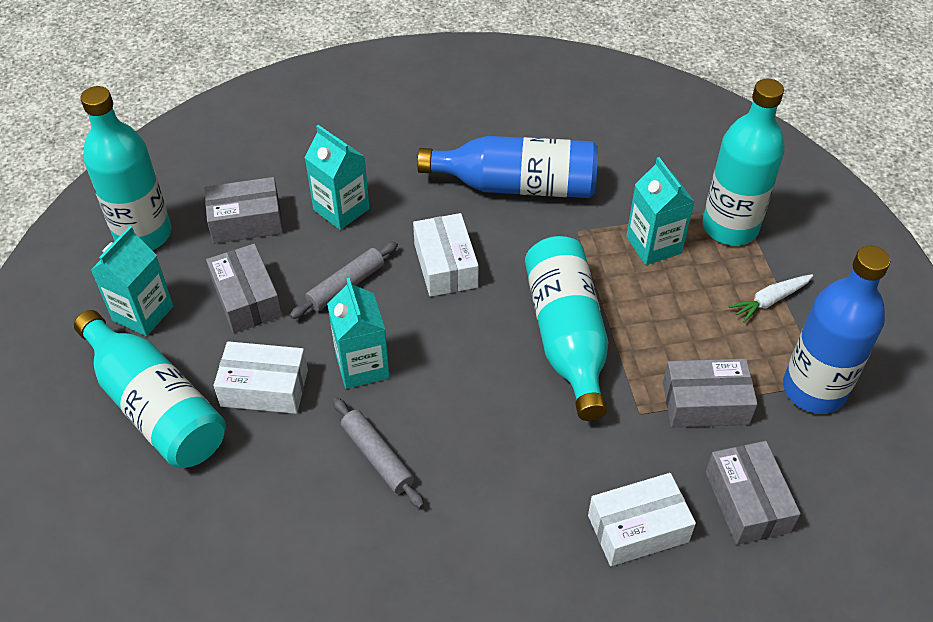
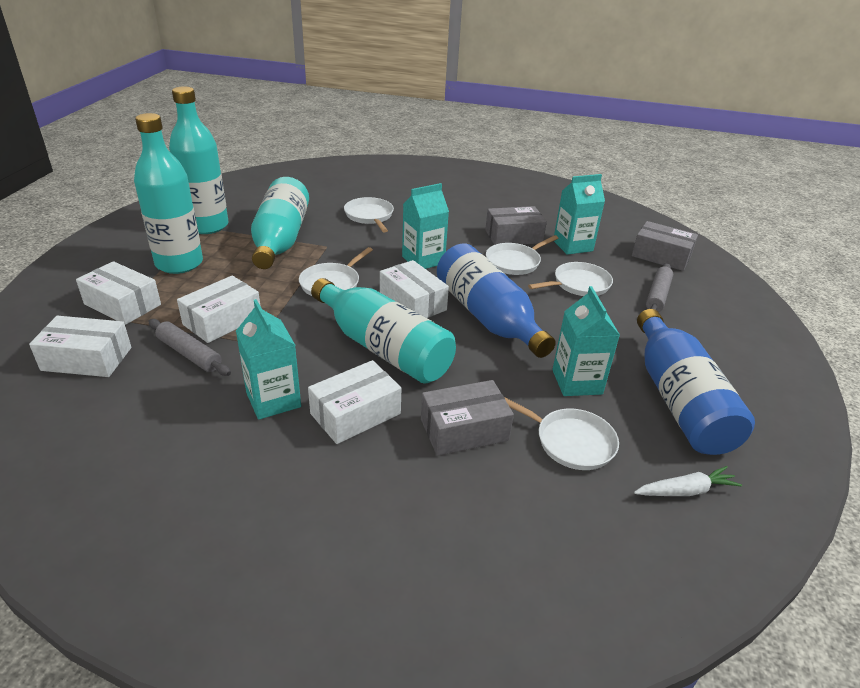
grey box: [204,177,283,244] [206,244,282,333] [663,359,758,427] [706,441,801,545] = 4 -> [421,380,514,456] [485,206,547,245] [632,221,698,271] = 3
white box: [214,341,308,414] [413,213,479,297] [588,473,696,566] = 3 -> [29,316,131,377] [76,261,161,325] [177,276,260,343] [308,360,401,444] [380,260,449,318] = 5
white pan: none = 0 -> [299,247,373,296] [344,197,394,232] [486,235,558,275] [504,397,619,470] [528,262,613,296] = 5

